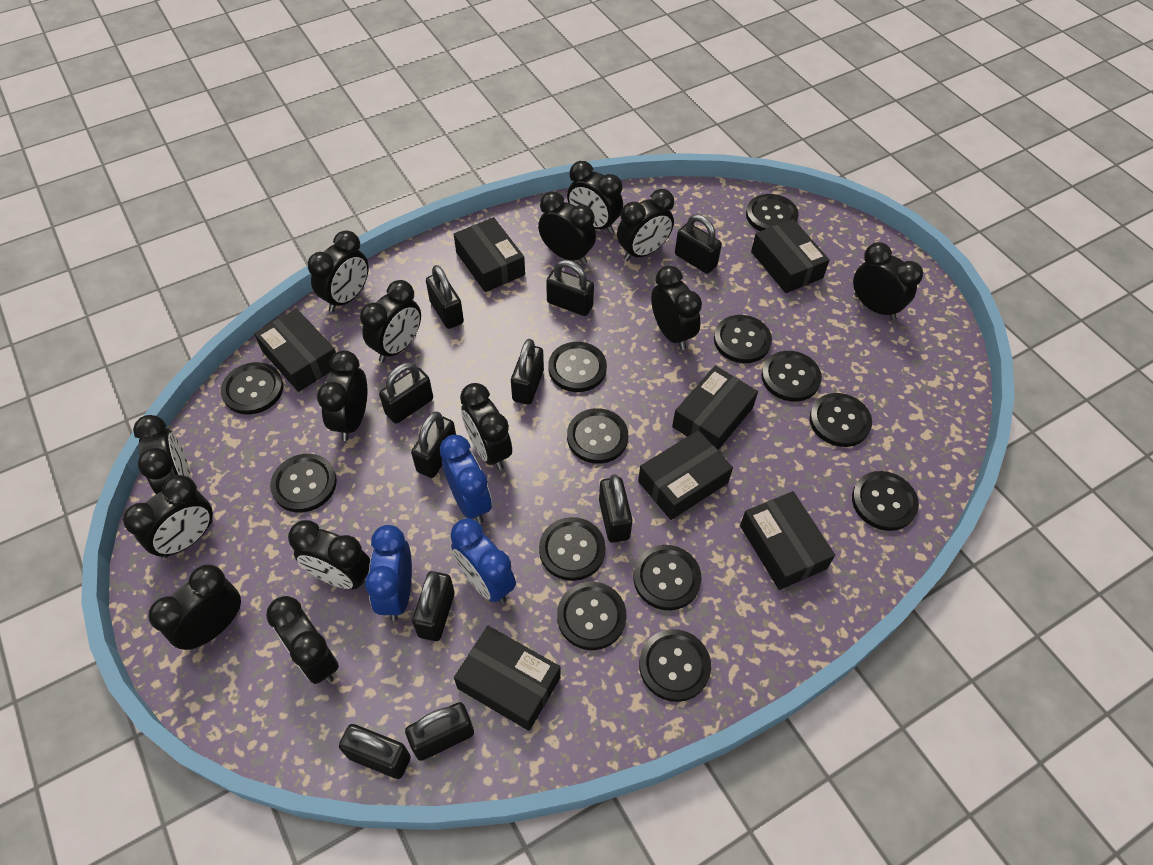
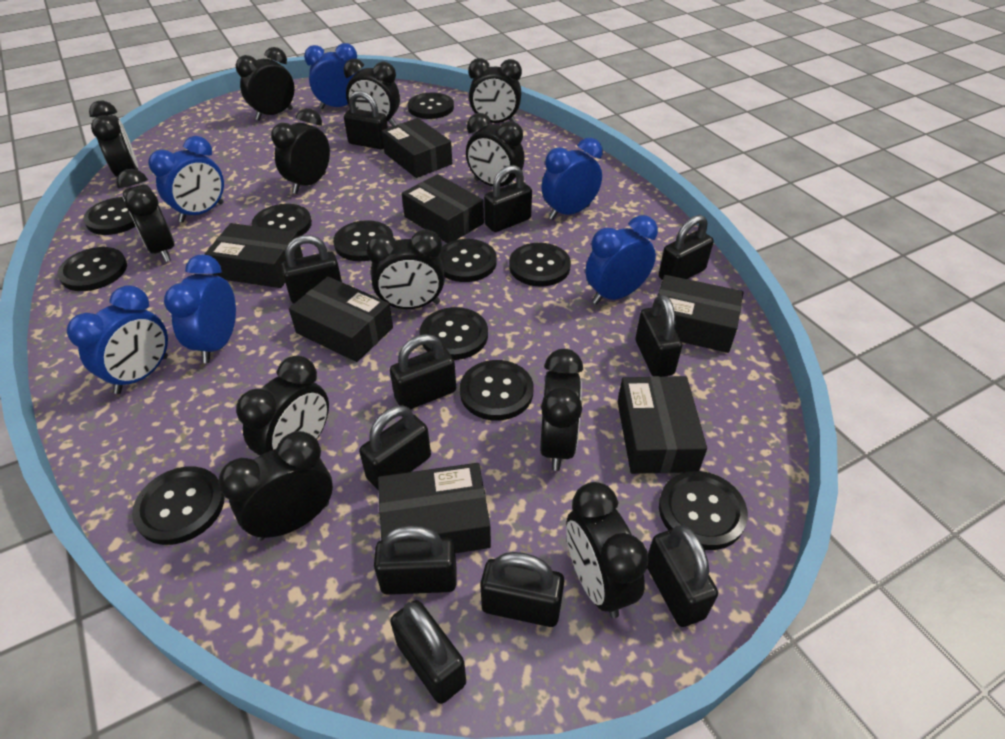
black button: [221,362,283,415] [270,454,337,512] [539,517,606,581] [548,342,607,392] [557,582,627,650] [567,408,628,464] [633,545,702,610] [639,629,711,702] [714,315,772,363] [746,194,799,231] [761,351,822,402] [810,393,872,447] [852,471,919,531] = 13 -> [57,247,127,291] [83,197,136,235] [132,466,224,545] [252,204,312,237] [333,220,394,261] [408,93,454,119] [420,307,488,360] [440,239,497,282] [460,360,533,421] [509,243,571,286] [659,471,748,550] = 11
black clock: [123,475,213,559] [133,415,191,494] [148,564,241,650] [266,596,339,684] [288,520,370,589] [308,230,369,312] [317,350,367,441] [360,280,421,362] [460,383,512,470] [538,192,596,265] [567,161,623,234] [617,189,674,261] [651,265,702,350] [853,242,923,320] = 14 -> [89,101,138,177] [116,169,174,262] [218,431,333,540] [236,47,294,121] [236,356,329,455] [271,108,330,194] [343,59,400,126] [366,229,445,309] [466,113,525,187] [468,58,522,123] [540,349,583,471] [566,482,649,618] = 12
black padlock: [339,724,411,779] [379,362,433,424] [405,702,474,761] [411,412,456,478] [412,571,455,641] [426,265,464,329] [511,339,544,405] [546,260,594,316] [599,474,632,543] [675,214,722,274] = 10 -> [281,235,342,304] [344,91,388,149] [359,405,431,490] [374,525,457,595] [390,334,456,409] [390,600,466,704] [480,552,564,627] [484,165,532,232] [636,294,682,377] [647,525,718,627] [659,215,714,280] = 11
blue clock: [365,525,412,621] [440,435,492,524] [450,518,516,604] = 3 -> [67,285,168,394] [148,136,224,223] [164,254,236,363] [304,43,358,109] [541,138,603,220] [585,215,658,304] = 6

